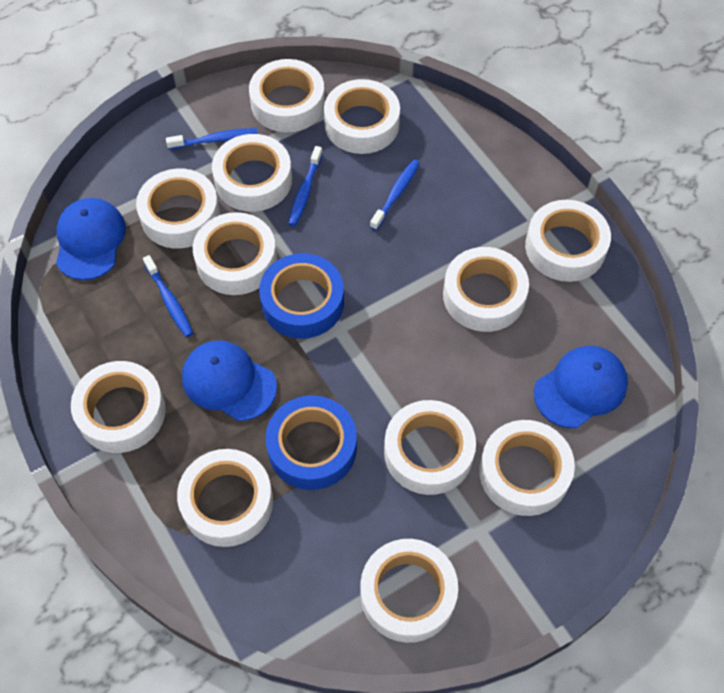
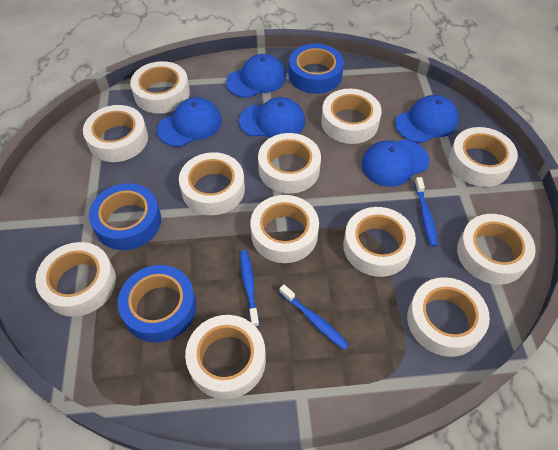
blue cap: [56,198,126,280] [182,340,277,421] [534,346,628,428] = 3 -> [157,97,222,147] [226,54,286,98] [239,97,305,138] [361,139,430,187] [395,95,459,143] = 5
blue tape: [259,253,344,339] [266,395,357,490] = 2 -> [89,183,161,250] [118,265,197,343] [289,44,344,94] = 3
blue toothbrush: [143,255,193,337] [166,128,258,149] [288,146,323,226] [370,159,420,230] = 4 -> [240,250,259,327] [279,284,349,350] [414,177,438,246] = 3

